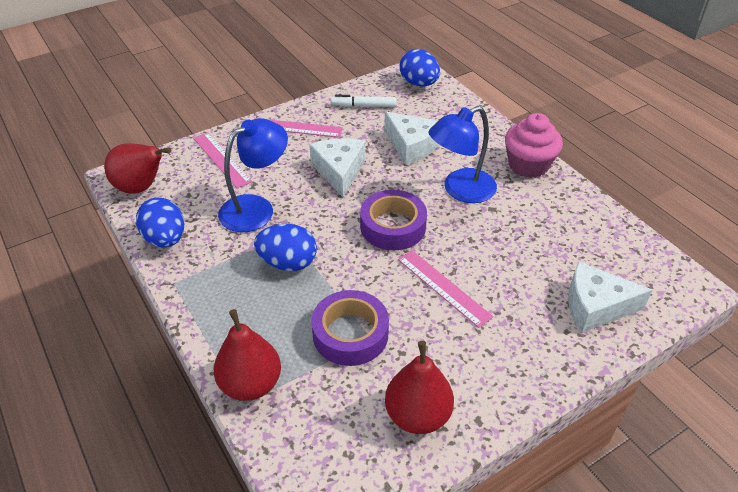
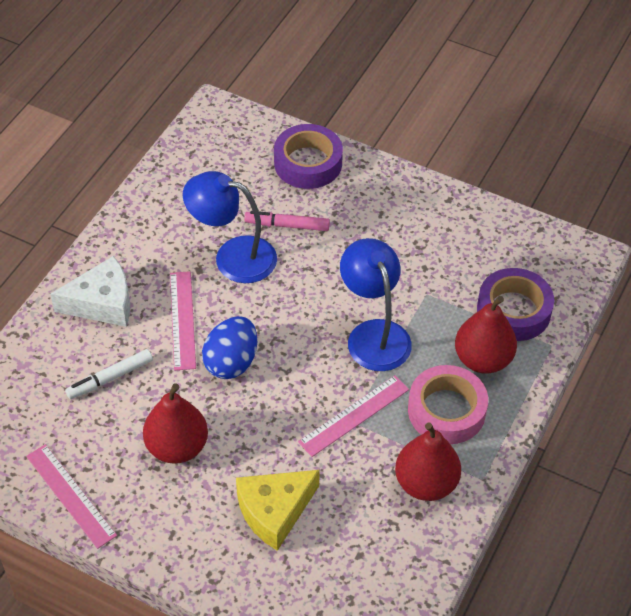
blue egg: [136,198,184,248] [254,224,317,271] [399,49,440,87] = 3 -> [202,316,257,379] = 1
pink cupcake: [505,113,563,178] = 1 -> none = 0
pink marker: none = 0 -> [244,211,330,231] = 1
pink tape: none = 0 -> [408,365,488,444] = 1
white cheese: [310,138,365,197] [384,112,438,165] [568,261,653,332] = 3 -> [50,256,130,327] = 1
yellow cheese: none = 0 -> [236,470,320,551] = 1

